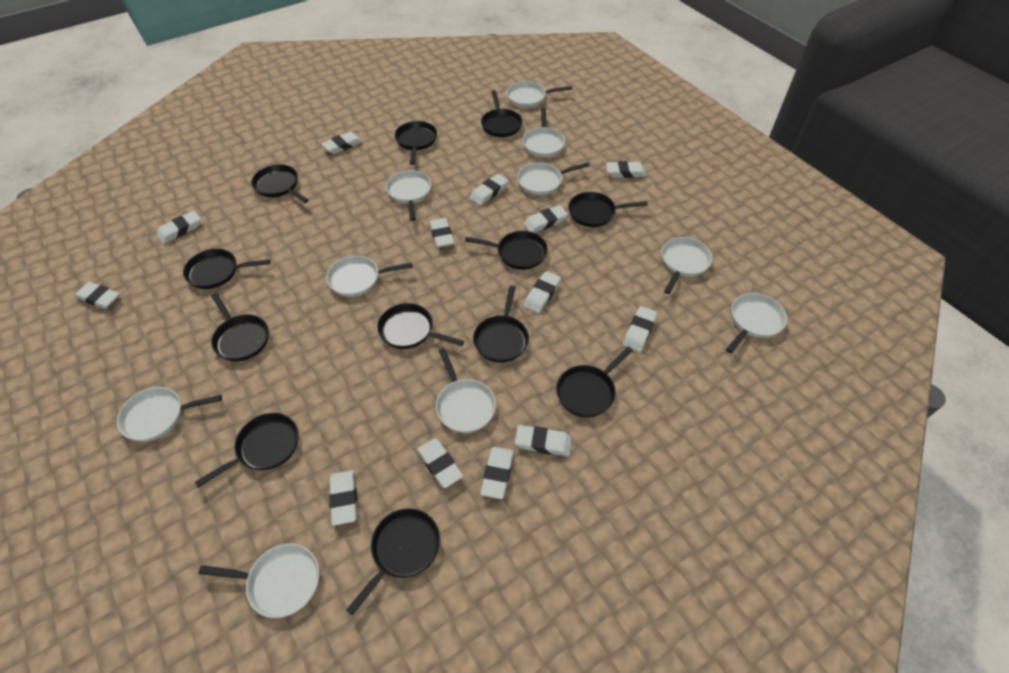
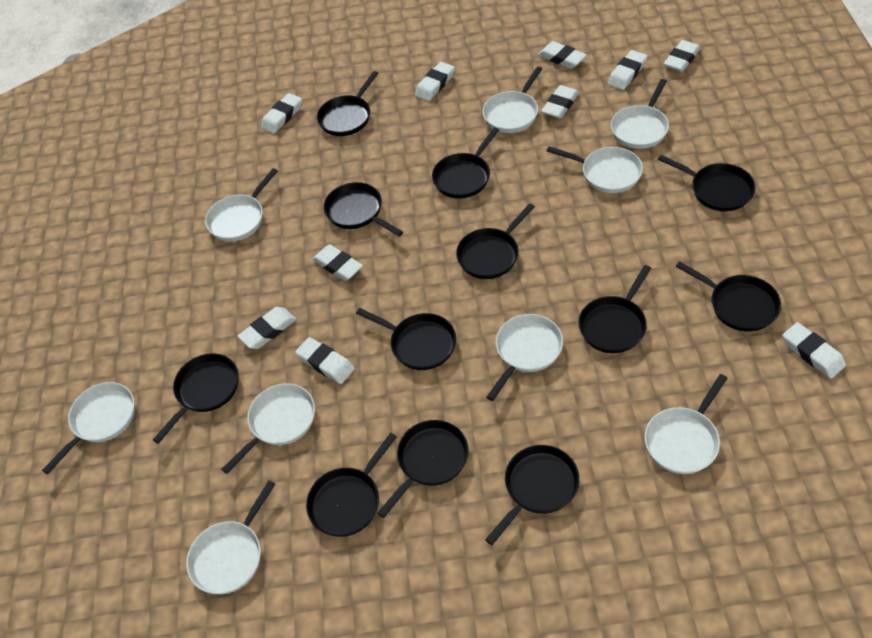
white eraser: [75,282,120,309] [157,211,201,244] [322,132,363,154] [329,470,357,526] [417,438,463,488] [429,218,454,248] [470,174,509,205] [480,447,514,499] [515,425,572,456] [524,205,568,233] [524,271,561,313] [606,161,646,178] [623,306,657,352] = 13 -> [238,307,296,349] [261,93,302,134] [295,337,355,384] [312,244,363,281] [415,62,455,101] [538,41,587,69] [541,85,579,119] [608,50,647,90] [664,40,701,72] [782,322,846,379] = 10
white pan: [117,387,222,441] [199,544,319,618] [326,256,413,297] [386,170,432,221] [436,348,496,433] [506,81,572,108] [517,162,590,195] [523,108,565,157] [662,237,713,294] [726,293,787,353] = 10 -> [42,382,135,474] [186,481,275,594] [205,168,278,241] [221,384,315,474] [483,66,542,133] [486,314,563,401] [547,146,643,193] [611,79,669,149] [644,374,728,474] = 9

